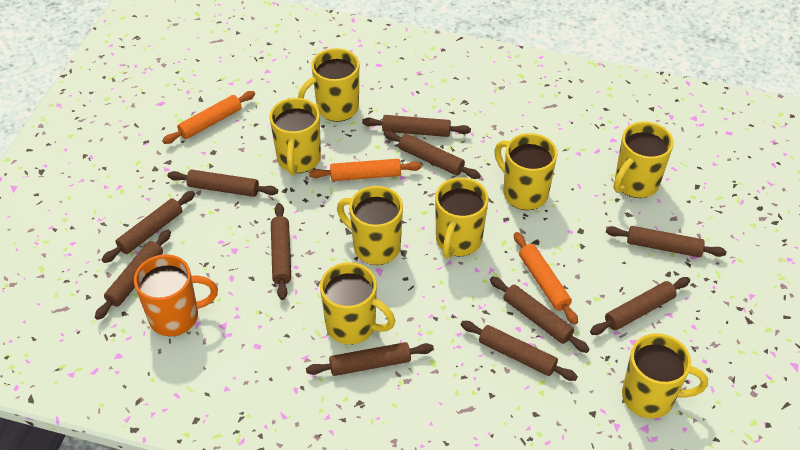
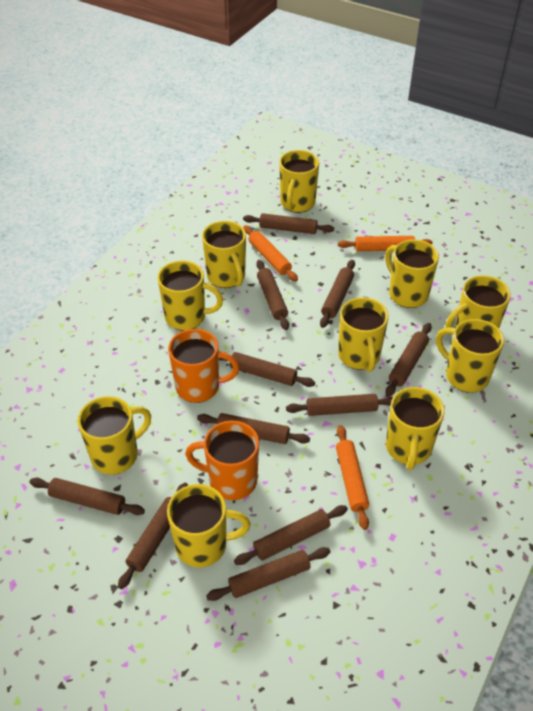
orange mug: [134,254,218,337] = 1 -> [168,329,240,403] [185,420,259,500] = 2
yellow mug: [270,98,321,175] [298,48,359,122] [320,262,395,345] [337,186,403,265] [435,178,489,259] [494,133,558,210] [614,122,674,198] [622,333,708,419] = 8 -> [78,396,151,475] [157,261,223,330] [167,484,250,567] [202,221,246,288] [279,150,319,213] [338,297,389,372] [385,239,439,308] [386,387,445,470] [436,319,504,393] [446,275,511,335] = 10

